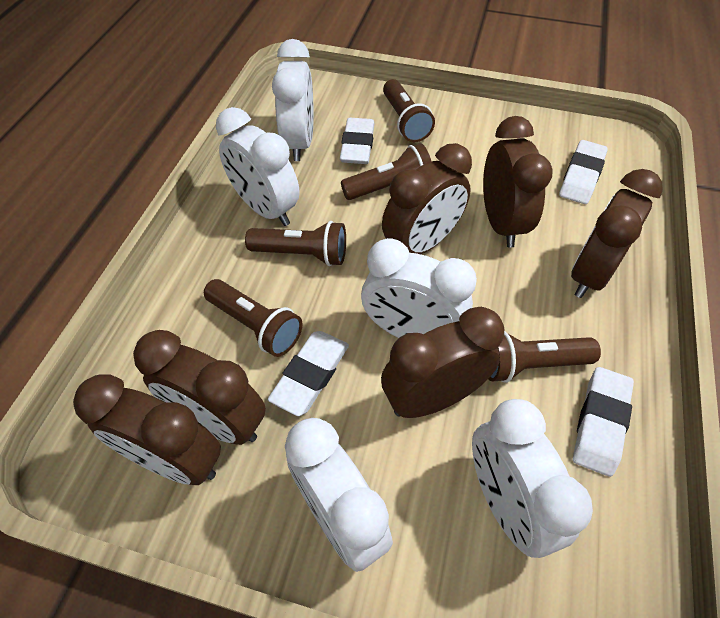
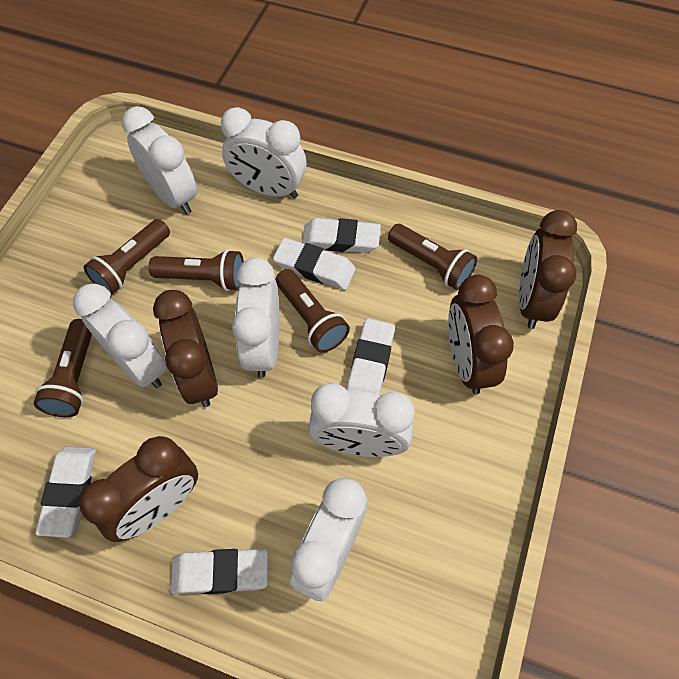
brown clock: [73,374,221,485] [133,330,266,445] [381,307,504,418] [382,143,472,254] [483,116,553,248] [571,169,663,298] = 6 -> [79,436,198,542] [153,290,218,407] [448,275,514,394] [519,210,577,329] = 4
white clock: [216,107,300,226] [272,39,314,161] [285,418,393,572] [361,238,477,338] [472,399,593,558] = 5 -> [73,283,167,388] [122,106,197,215] [221,107,307,198] [232,257,280,378] [290,478,368,601] [308,383,415,457] = 6
white eraser: [268,331,349,416] [340,118,374,164] [559,140,608,204] [573,367,634,477] = 4 -> [35,447,96,538] [170,549,268,594] [273,238,356,290] [302,218,381,253] [347,318,395,395] = 5

